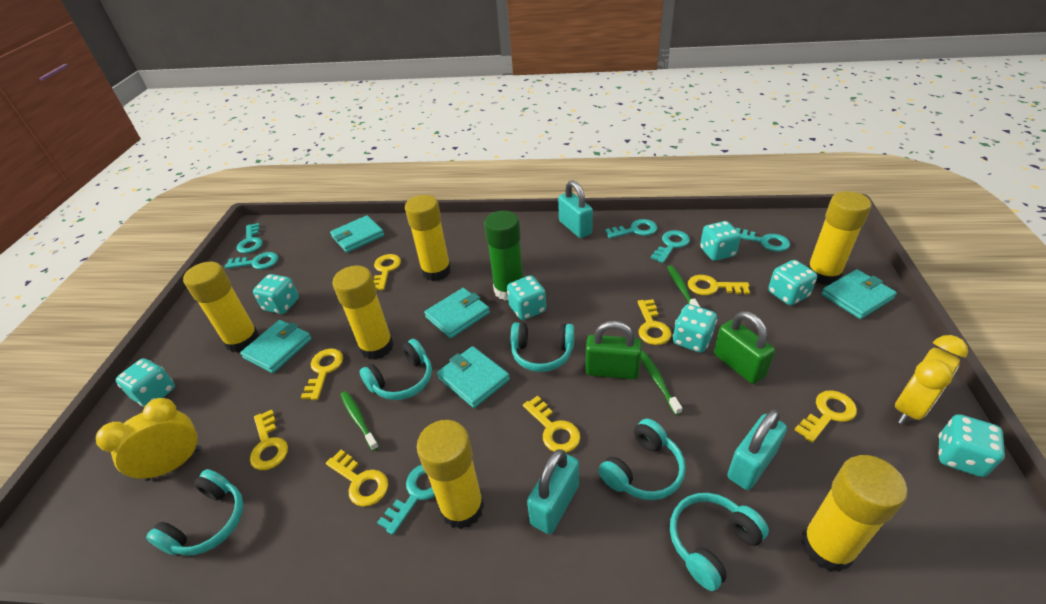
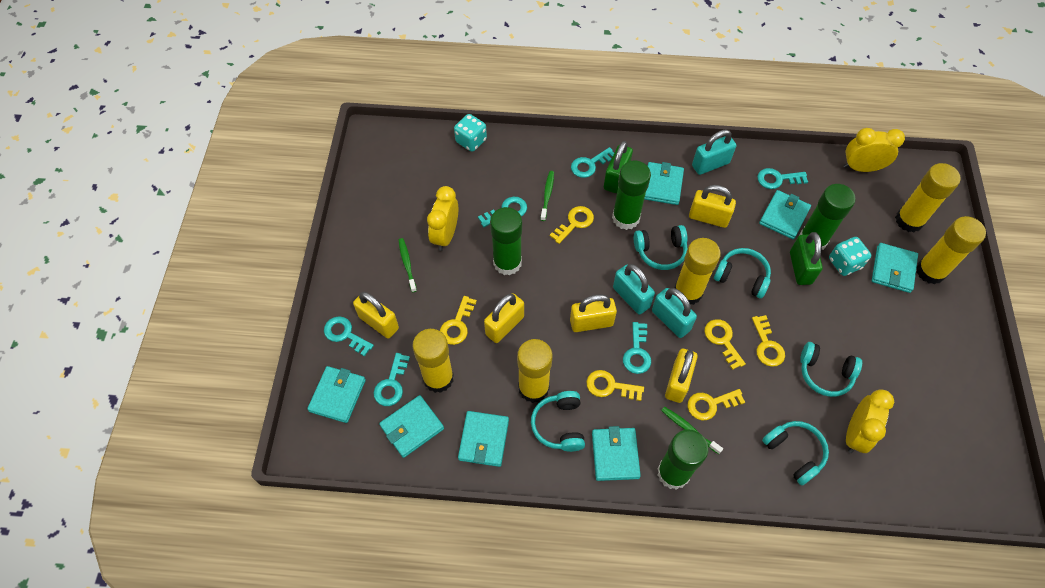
green glue stick: [484,211,523,300] = 1 -> [490,207,522,275] [612,161,651,230] [657,429,709,490] [799,184,856,250] = 4
turquoise dice: [116,358,175,407] [253,274,299,314] [507,275,546,320] [673,304,717,353] [700,221,741,261] [768,260,817,305] [938,414,1005,477] = 7 -> [454,114,487,152] [829,237,871,276] = 2
turquoise wallet: [240,320,312,373] [330,215,384,253] [424,288,490,338] [437,346,510,408] [821,269,897,319] = 5 -> [307,366,366,423] [379,395,444,458] [458,411,509,467] [592,426,641,481] [644,162,684,205] [759,190,811,239] [872,243,918,293] = 7
yellow clock: [96,398,202,481] [895,335,968,425] = 2 -> [427,186,458,251] [844,128,905,172] [846,389,894,453] = 3
yellow glue stick: [183,262,260,353] [332,266,394,360] [405,195,451,281] [417,420,484,529] [801,455,908,572] [807,191,872,285] = 6 -> [412,329,454,393] [517,339,553,403] [675,238,721,305] [895,163,961,232] [916,216,986,285] = 5
yellow key: [250,410,288,470] [301,348,343,400] [326,450,388,507] [374,254,401,290] [523,396,580,453] [638,299,671,345] [688,275,750,295] [794,390,857,443] = 8 -> [440,296,477,345] [550,206,594,244] [586,370,644,401] [687,389,745,420] [704,319,746,370] [752,315,785,367] = 6
yellow padlock: none = 0 -> [353,292,399,338] [484,293,524,343] [570,294,617,332] [665,349,698,403] [689,185,736,228] = 5

